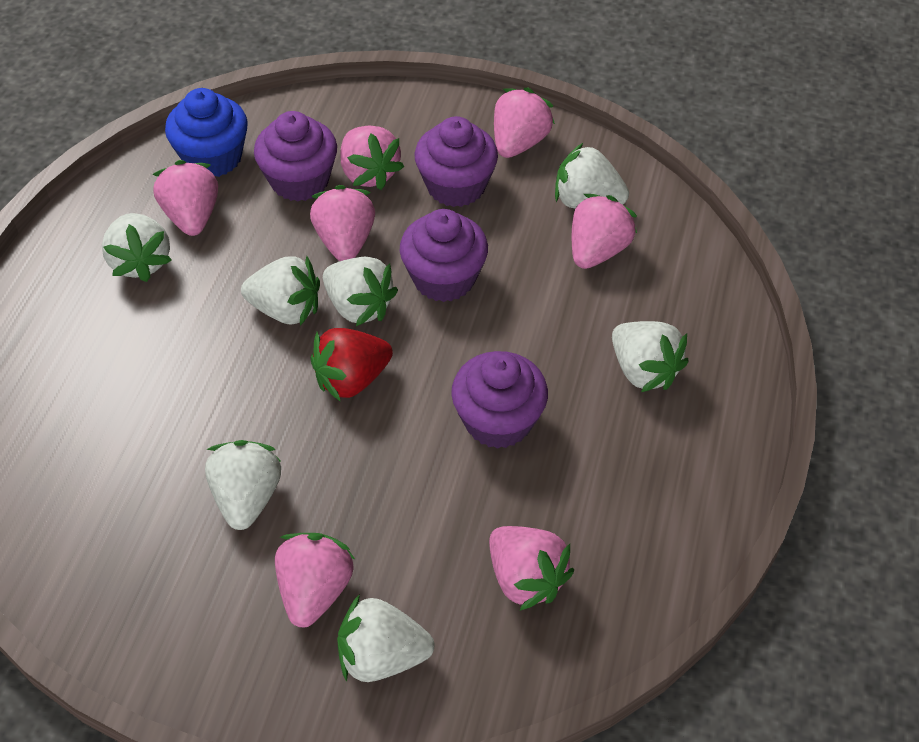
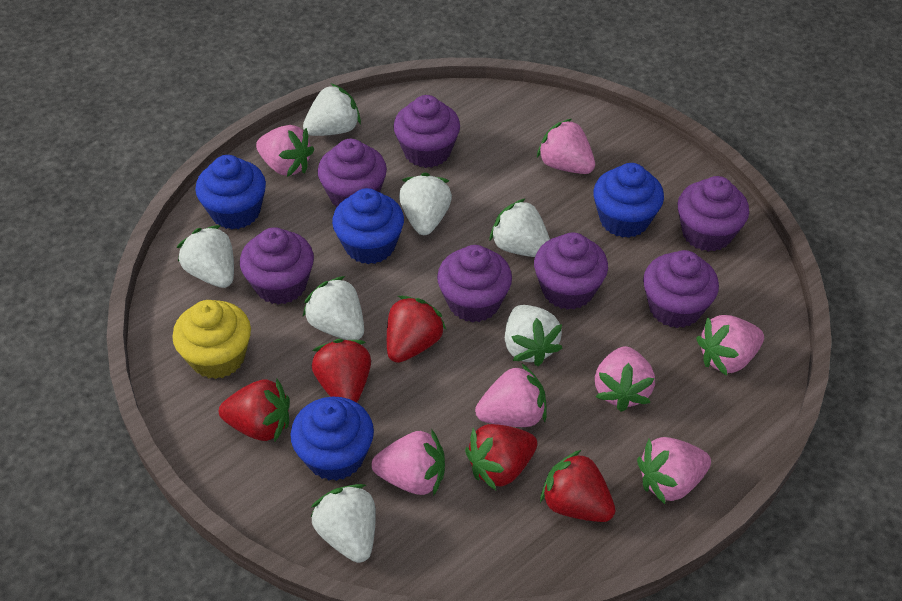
blue cupcake: [165,88,248,177] = 1 -> [195,155,266,229] [290,397,374,481] [332,188,404,264] [593,163,664,238] = 4
purple cupcake: [254,111,337,201] [400,209,488,302] [414,116,498,207] [451,351,548,449] = 4 -> [240,227,314,305] [318,139,387,208] [393,95,460,168] [437,245,512,323] [534,233,608,310] [643,250,719,328] [678,176,749,252] = 7
red strawberry: [310,328,393,402] = 1 -> [219,379,290,442] [312,339,371,402] [387,296,447,363] [465,424,537,490] [540,450,615,522] = 5
yellow cupcake: none = 0 -> [172,300,251,379] = 1

